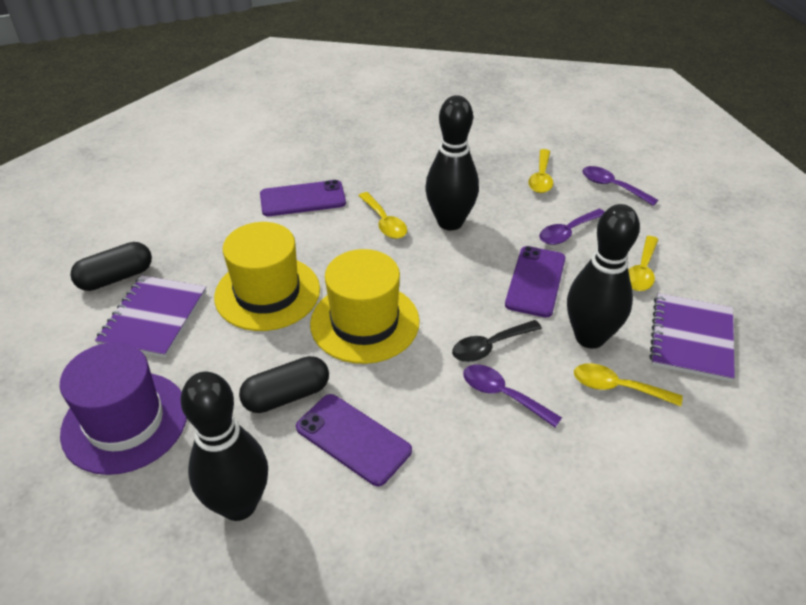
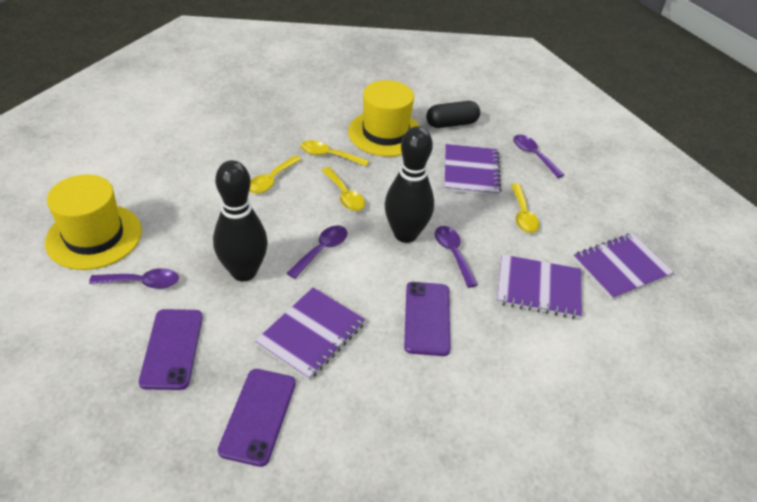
black bowling pin: [181,372,268,521] [425,95,479,231] [567,204,640,349] = 3 -> [213,160,268,281] [385,126,434,243] = 2
black capsule: [70,242,152,291] [239,356,329,413] = 2 -> [426,101,480,128] = 1
black spoon: [452,320,542,362] = 1 -> none = 0
purple hat: [60,342,187,475] = 1 -> none = 0
purple notebook: [95,275,207,358] [649,293,735,382] = 2 -> [255,287,365,380] [444,144,502,196] [497,254,582,319] [573,233,674,300] = 4
purple spoon: [463,365,562,427] [539,209,605,245] [582,166,658,206] = 3 -> [89,268,179,289] [287,225,347,279] [435,226,478,288] [513,135,564,178] = 4

